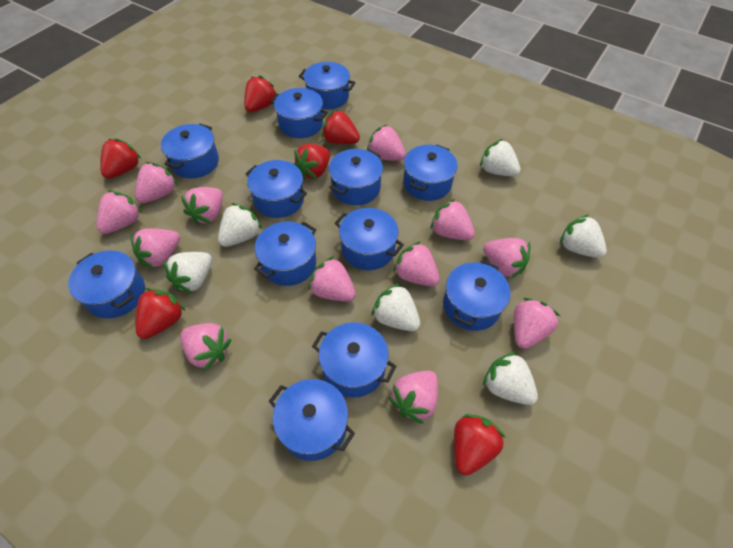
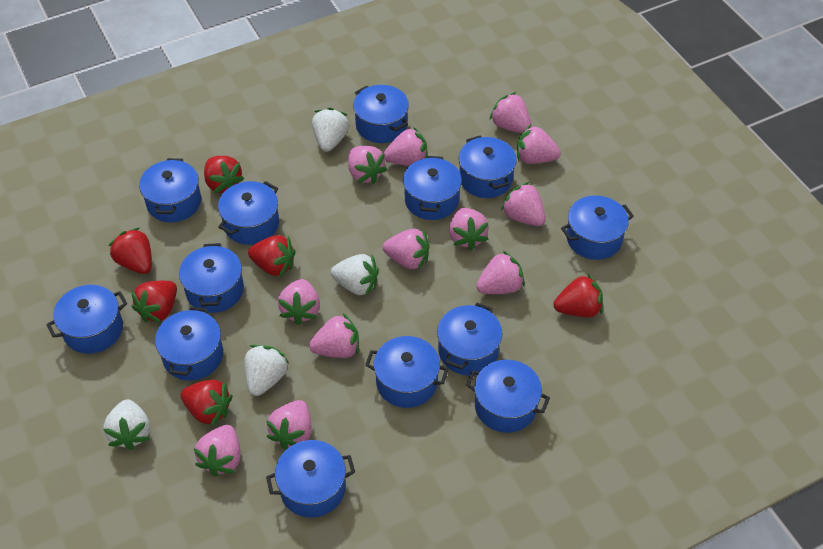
blue pot: [68,251,145,318] [161,124,219,179] [245,160,307,218] [254,222,316,286] [269,379,355,461] [271,88,328,138] [299,62,355,110] [312,322,396,397] [329,149,383,205] [335,208,404,270] [403,145,458,201] [443,260,510,331] = 12 -> [46,285,127,354] [139,158,201,222] [155,307,223,381] [179,243,244,313] [218,181,279,245] [266,440,355,518] [353,85,409,143] [365,336,448,408] [403,156,462,220] [437,303,502,376] [459,135,517,198] [466,360,550,433] [561,195,634,260] = 13
white strawberry: [164,252,212,293] [218,203,262,247] [372,283,420,331] [480,139,521,176] [483,351,538,405] [560,214,607,258] = 6 -> [103,399,150,450] [245,345,290,396] [312,108,349,152] [331,254,379,297] = 4

